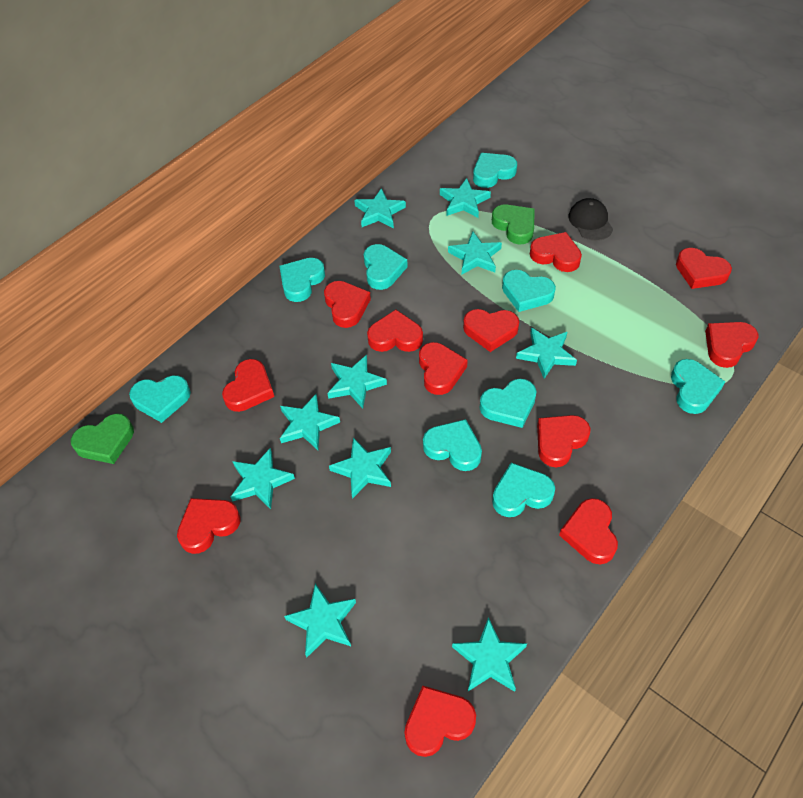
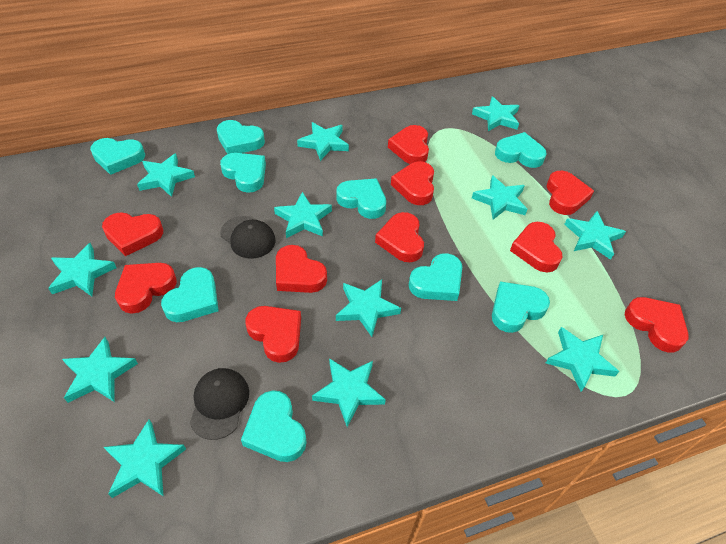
black cap: [569,198,613,241] = 1 -> [190,368,249,440] [220,216,276,259] = 2
green heart: [71,413,134,464] [492,204,535,244] = 2 -> none = 0
red heart: [177,498,241,554] [222,359,274,412] [324,281,371,328] [367,309,423,352] [404,686,476,757] [419,342,468,395] [463,309,519,352] [530,232,582,272] [537,415,590,467] [559,498,618,564] [676,248,732,289] [705,322,759,368] = 12 -> [102,212,163,256] [115,263,177,314] [245,306,301,363] [276,245,327,293] [375,212,424,262] [388,125,429,164] [391,161,434,205] [510,222,562,272] [547,171,594,215] [625,297,689,353] = 10
turquoise star: [231,448,295,509] [280,394,340,450] [284,583,356,657] [327,355,387,408] [329,438,391,499] [354,188,406,228] [440,178,491,218] [448,231,502,274] [452,617,527,692] [516,327,577,379] = 10 -> [48,243,117,296] [62,337,138,403] [104,419,186,498] [137,153,195,197] [274,192,332,238] [297,122,349,161] [312,358,386,427] [336,279,401,337] [472,96,520,131] [472,175,528,220] [546,327,619,392] [564,211,626,260] = 12

